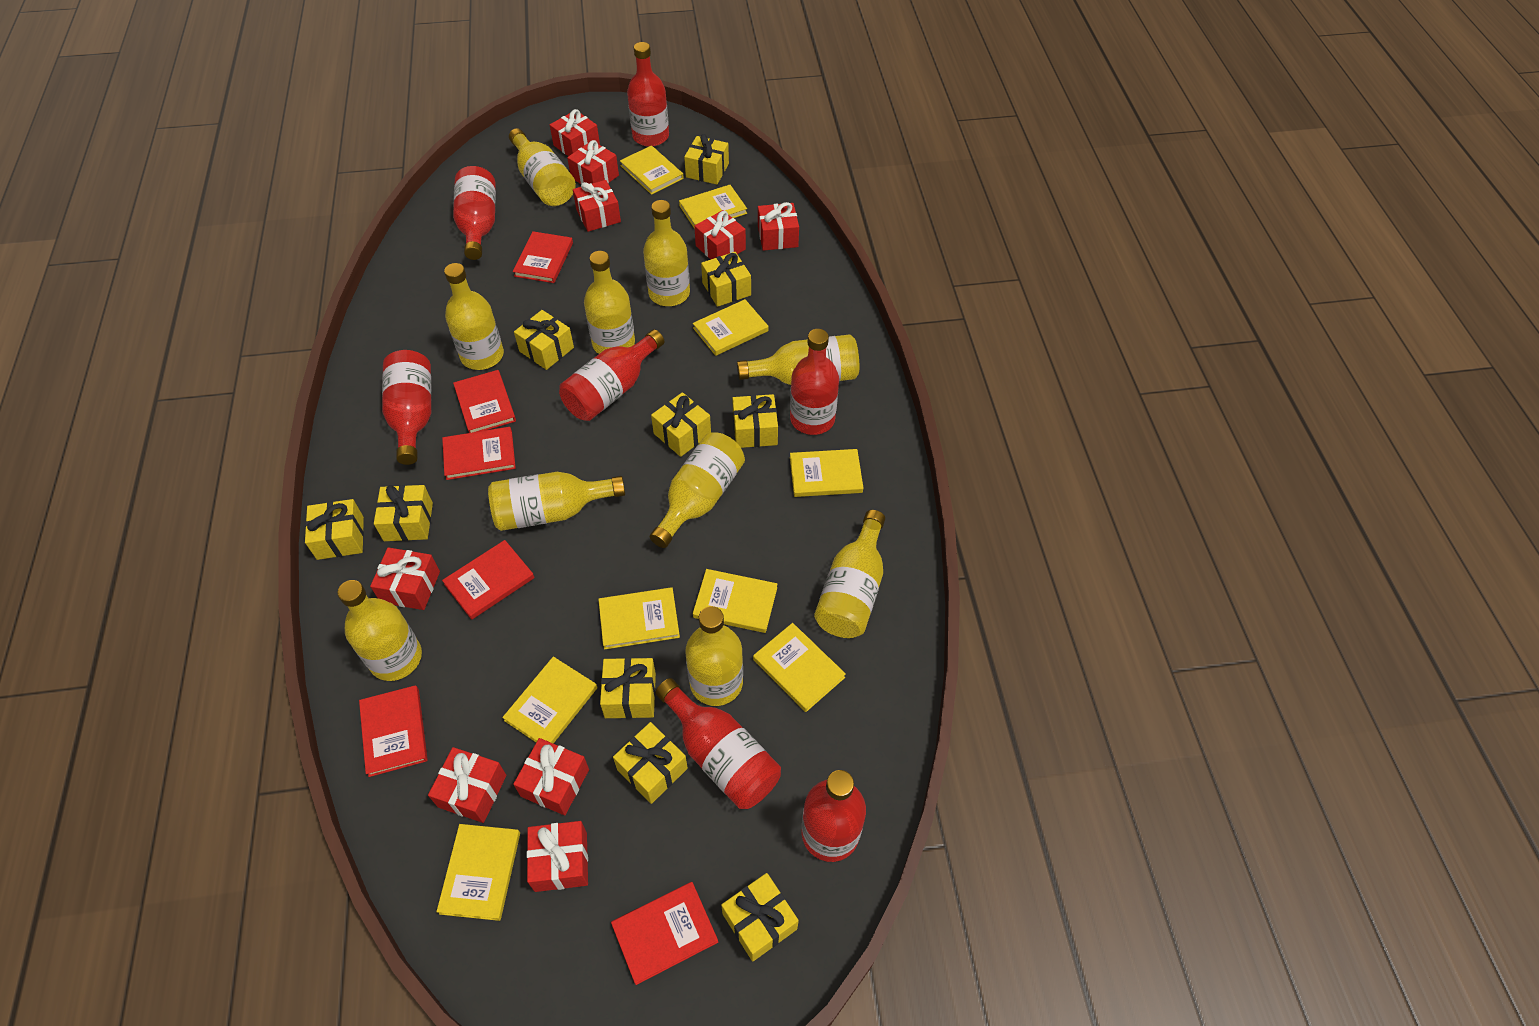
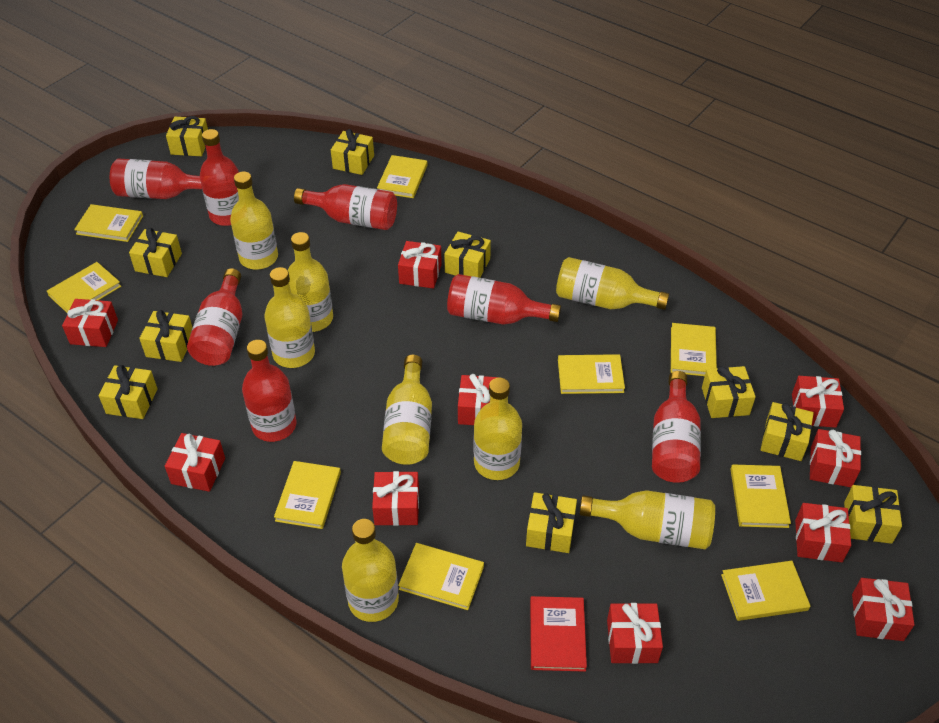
red book: [359,685,428,777] [442,427,516,480] [442,540,535,620] [453,370,516,433] [513,231,573,283] [611,882,718,985] = 6 -> [530,596,587,672] = 1
red gift: [370,547,440,610] [428,747,506,823] [513,738,589,815] [527,821,588,892] [550,109,600,156] [567,140,619,184] [573,180,621,232] [694,210,746,259] [758,202,799,251] = 9 -> [62,299,118,347] [165,433,225,492] [372,471,419,526] [398,241,442,289] [458,374,501,425] [607,603,663,664] [792,376,844,428] [795,503,851,562] [810,429,861,487] [852,578,915,641] = 10
yellow bottle: [337,580,422,681] [444,263,504,370] [488,472,625,531] [509,128,576,206] [584,251,635,354] [643,200,690,306] [650,432,745,548] [685,606,743,706] [737,334,859,385] [814,510,885,638] = 10 -> [230,172,278,269] [264,267,315,368] [288,232,333,332] [342,519,399,622] [382,355,432,465] [474,378,522,480] [556,257,669,310] [580,490,715,549] = 8

